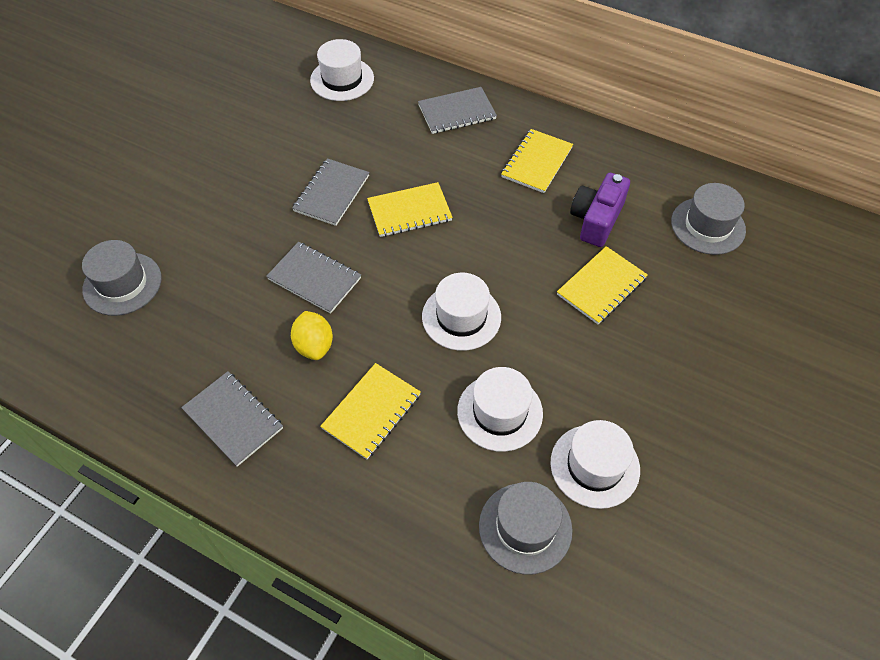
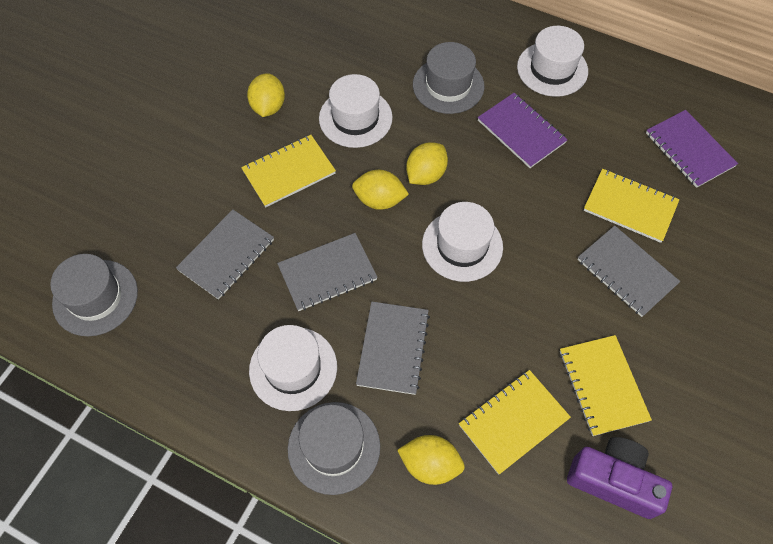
purple notebook: none = 0 -> [478,93,568,168] [646,110,738,188] = 2
yellow lemon: [291,311,333,360] = 1 -> [247,73,285,117] [352,170,409,210] [397,435,465,485] [406,142,448,185] = 4

